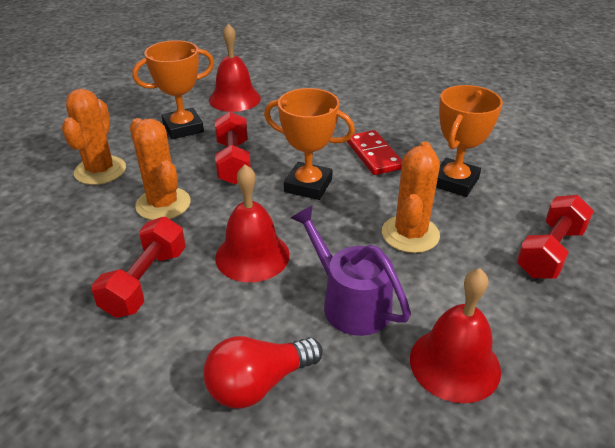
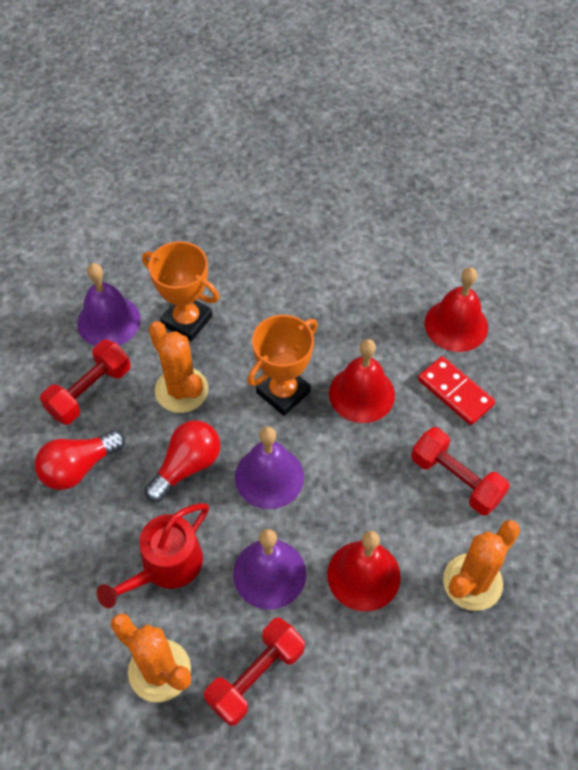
orange trophy: [132,40,214,139] [264,88,355,200] [436,85,503,197] = 3 -> [142,241,219,342] [248,315,317,416] = 2
purple bell: none = 0 -> [77,263,141,346] [233,529,306,610] [235,426,304,509] = 3
purple watering can: [291,205,411,336] = 1 -> none = 0
red light bulb: [204,336,323,409] = 1 -> [35,430,125,490] [144,420,220,502] = 2
red watering can: none = 0 -> [97,503,209,608] = 1

